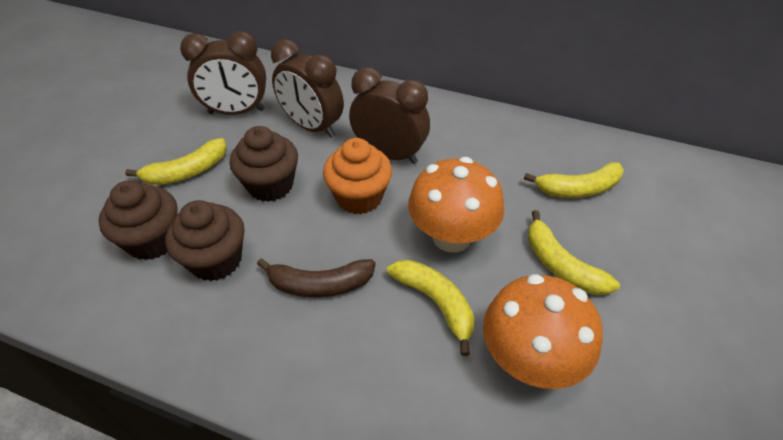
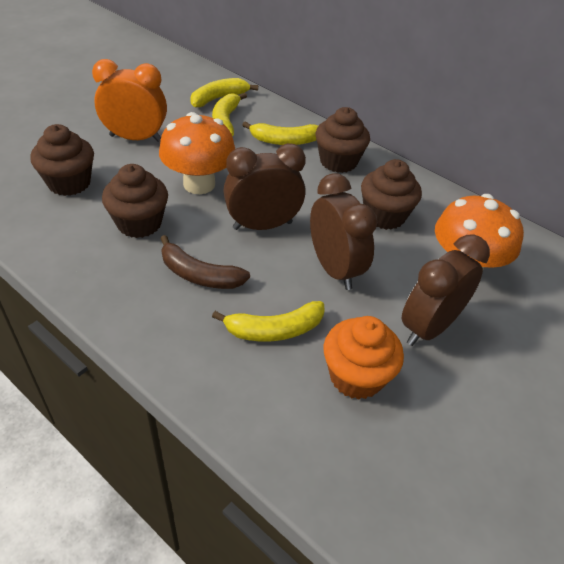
brown cupcake: [99,181,178,260] [165,200,245,281] [230,126,298,202] = 3 -> [30,124,94,196] [102,164,168,238] [315,107,370,173] [361,159,422,230] = 4
orange clock: none = 0 -> [92,59,167,142] = 1

